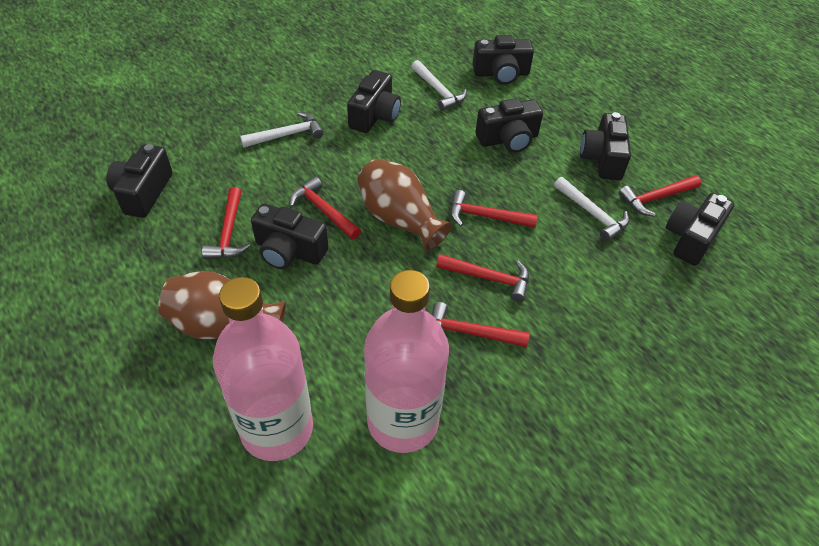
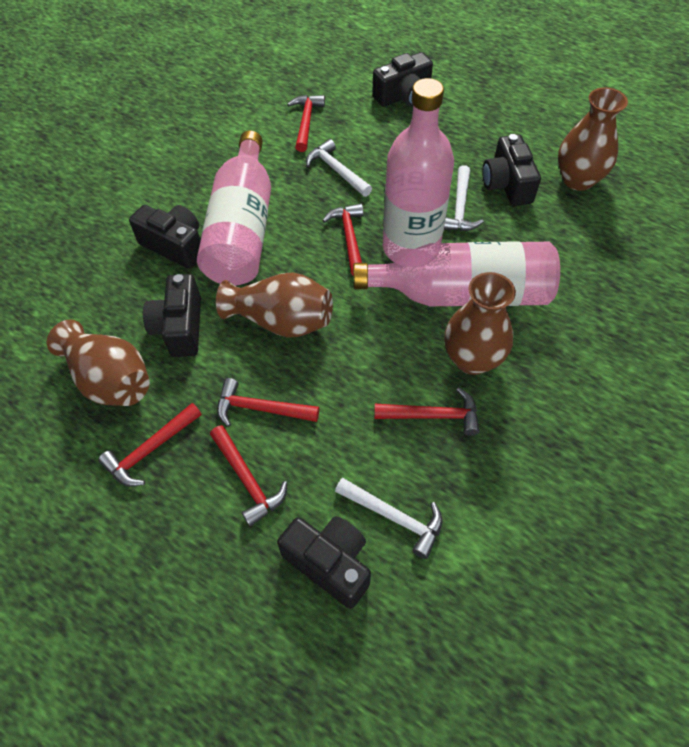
black camera: [107,144,172,218] [251,203,329,269] [347,70,401,133] [472,35,534,85] [475,98,543,153] [580,112,631,180] [666,193,734,266] = 7 -> [129,205,200,269] [143,274,201,357] [277,516,371,609] [372,52,433,107] [482,134,541,206] = 5
brown vase: [158,271,286,339] [357,158,452,251] = 2 -> [47,319,150,406] [216,272,333,338] [444,272,516,375] [558,87,628,191] = 4
pink bottle: [213,277,313,461] [364,270,449,453] = 2 -> [197,130,271,286] [353,241,560,306] [383,78,454,263] = 3

